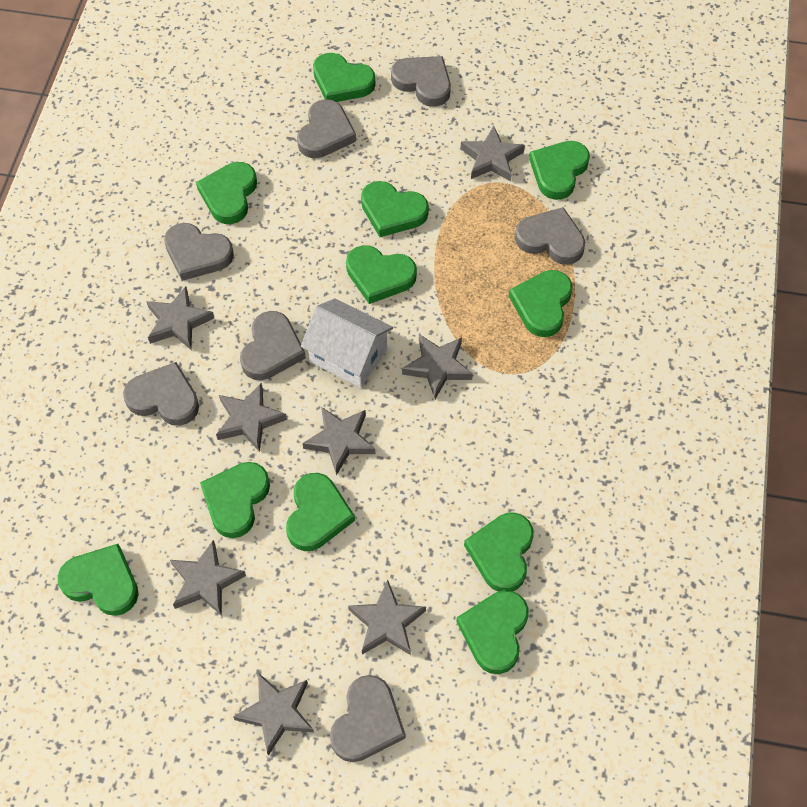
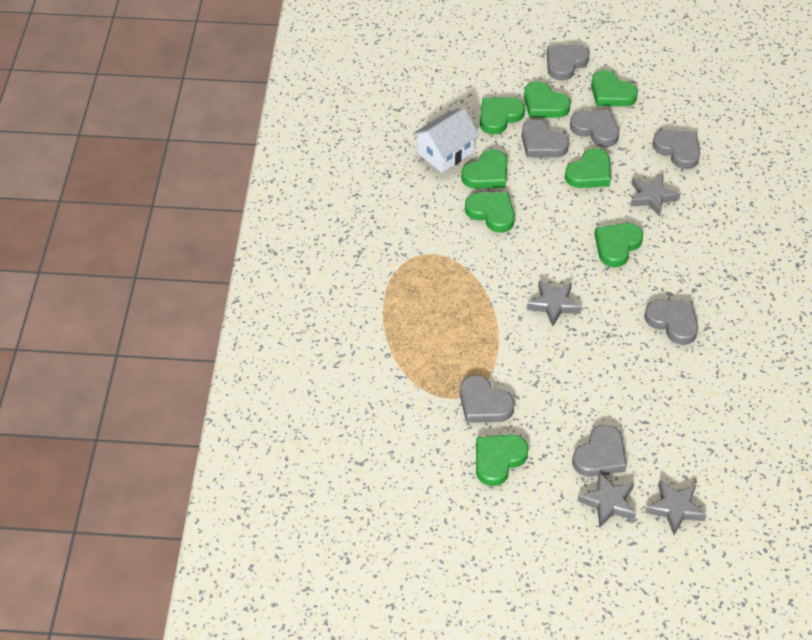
green heart: [57,544,139,616] [196,162,257,224] [200,462,270,538] [286,473,355,551] [313,53,376,102] [346,245,417,304] [361,181,429,237] [456,590,528,674] [464,513,534,592] [509,270,572,337] [529,141,590,200] = 11 -> [461,149,508,189] [465,192,515,233] [476,434,529,486] [480,97,525,134] [524,81,571,118] [565,148,611,188] [591,70,638,107] [594,223,643,267] = 8
grey star: [146,286,214,350] [170,540,246,616] [216,383,287,452] [233,673,314,756] [302,407,375,476] [348,580,426,655] [402,334,473,399] [460,126,525,181] = 8 -> [527,280,581,326] [577,472,636,527] [630,174,680,216] [645,480,707,535] = 4

